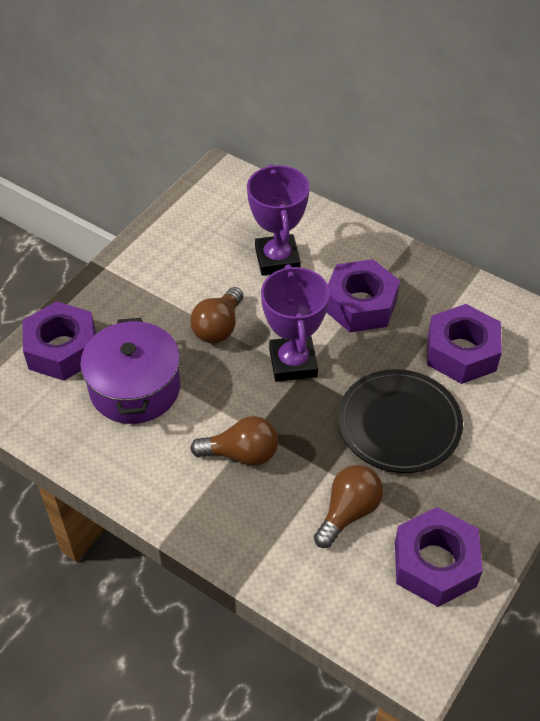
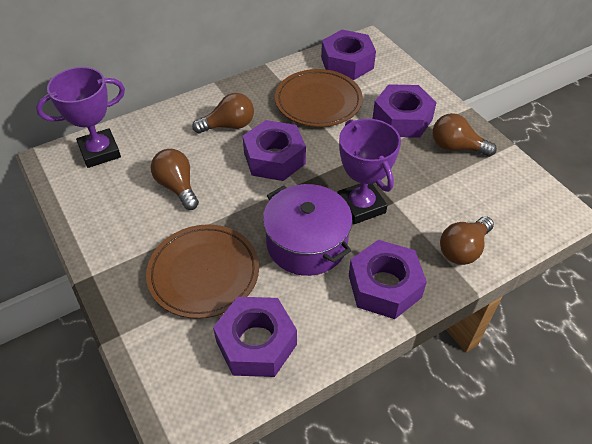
black plate: [338,369,463,473] = 1 -> none = 0
brown light bulb: [190,287,243,343] [190,416,278,466] [314,465,383,548] = 3 -> [151,149,199,210] [192,93,254,134] [433,113,497,157] [440,217,494,265] = 4
brown plate: none = 0 -> [146,224,259,319] [275,69,363,127] = 2
purple nut: [23,301,96,381] [326,259,400,332] [395,507,483,607] [427,304,502,384] = 4 -> [213,297,297,377] [243,120,306,181] [321,30,376,80] [349,240,427,319] [372,84,437,138] = 5

